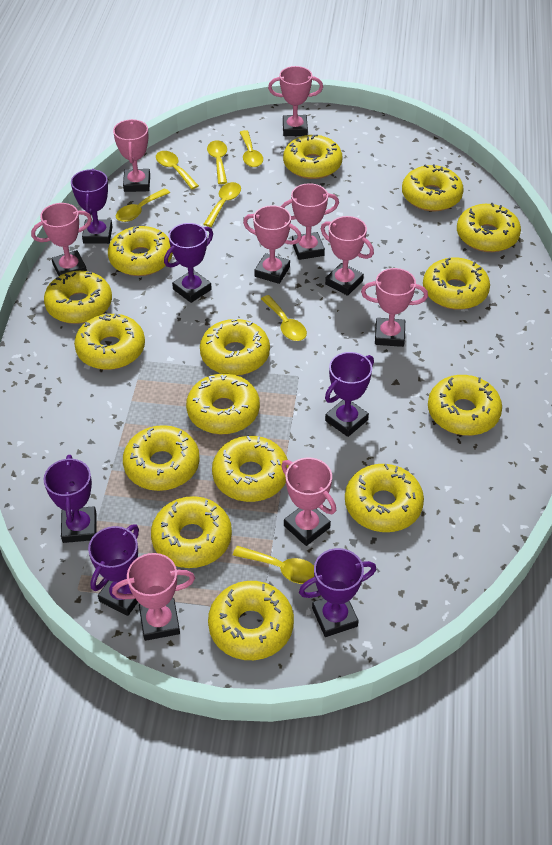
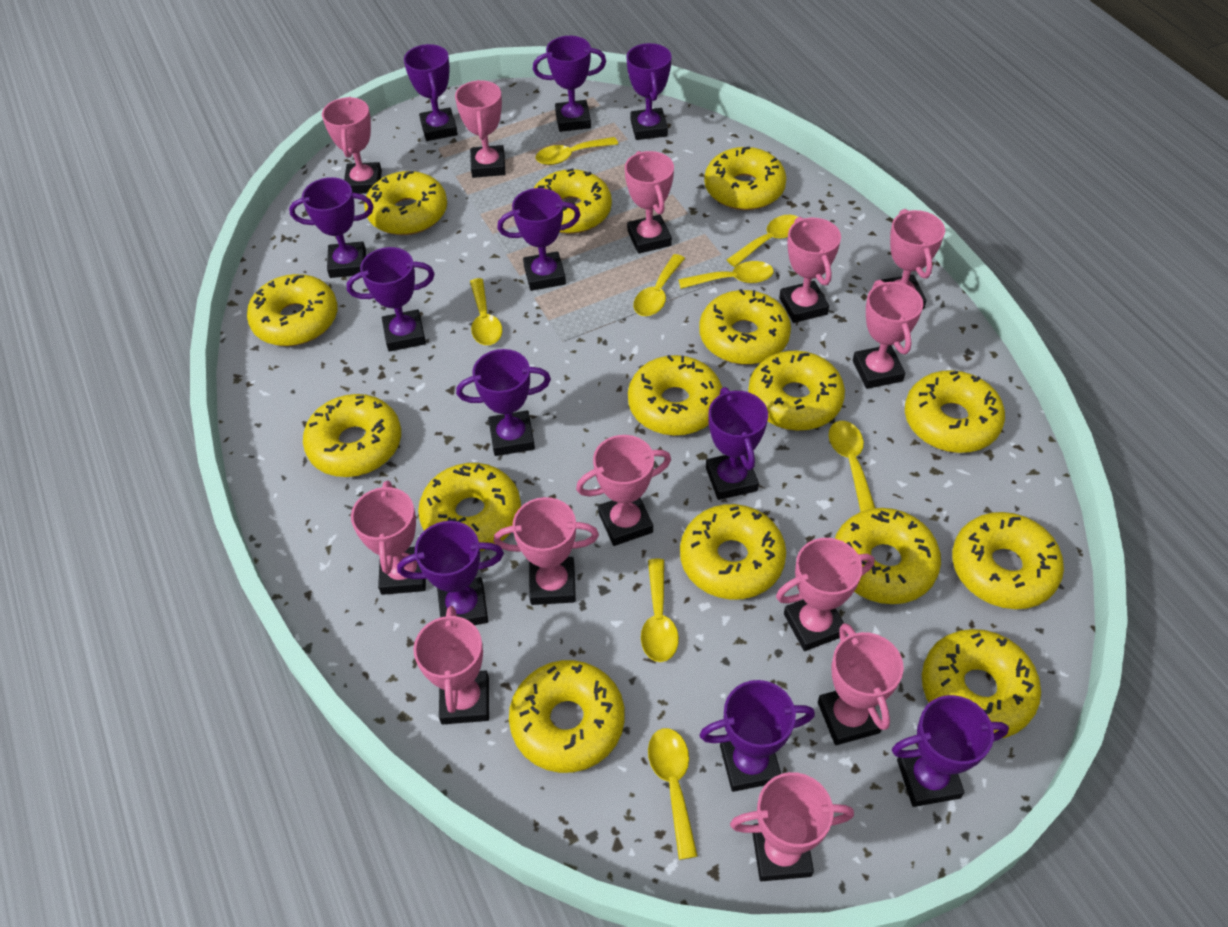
pink trophy: [31,203,92,276] [112,553,195,641] [113,119,150,192] [243,205,302,284] [268,66,323,136] [281,183,339,260] [281,458,336,546] [321,216,374,296] [361,268,428,347] = 9 -> [322,97,382,194] [351,481,426,595] [413,606,489,724] [455,80,506,178] [494,497,599,605] [576,435,671,546] [625,151,674,254] [730,772,854,881] [776,538,874,651] [779,217,841,323] [818,623,904,745] [853,280,923,389] [882,209,945,309] = 13
purple trophy: [44,455,97,543] [71,169,113,244] [88,524,139,616] [164,223,213,303] [299,548,376,637] [325,352,374,437] = 6 -> [289,177,374,278] [346,247,435,352] [397,521,504,625] [404,44,458,141] [456,349,551,456] [497,188,581,291] [533,36,606,132] [626,43,672,140] [699,680,815,792] [706,387,768,500] [892,695,1009,807] = 11
yellow spoon: [116,188,170,222] [156,151,199,189] [204,182,241,227] [207,140,227,184] [233,546,314,584] [240,130,263,167] [261,295,307,341] = 7 -> [470,278,502,345] [536,137,618,165] [633,254,685,316] [641,559,679,662] [648,728,698,860] [678,261,774,289] [727,215,798,267] [829,421,875,512] = 8

